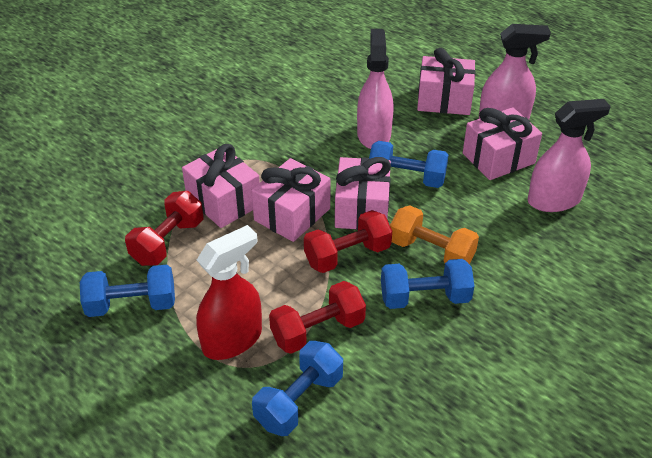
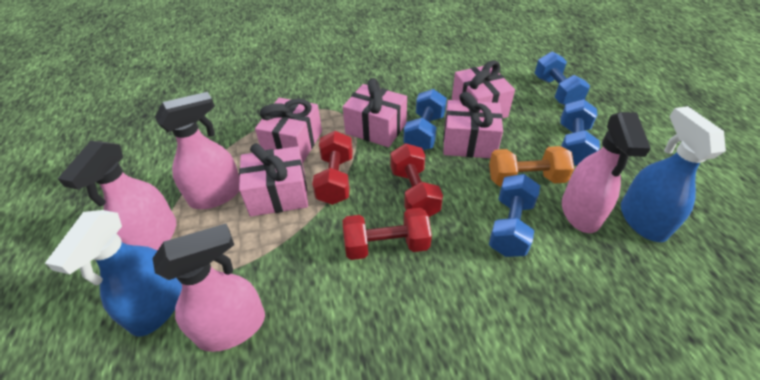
blue spray bottle: none = 0 -> [45,210,182,337] [621,106,726,242] = 2
pink spray bottle: [357,29,393,149] [479,24,551,119] [528,99,611,212] = 3 -> [57,141,176,251] [153,224,265,352] [155,92,240,209] [562,112,651,233] = 4
red spray bottle: [196,225,262,360] = 1 -> none = 0

